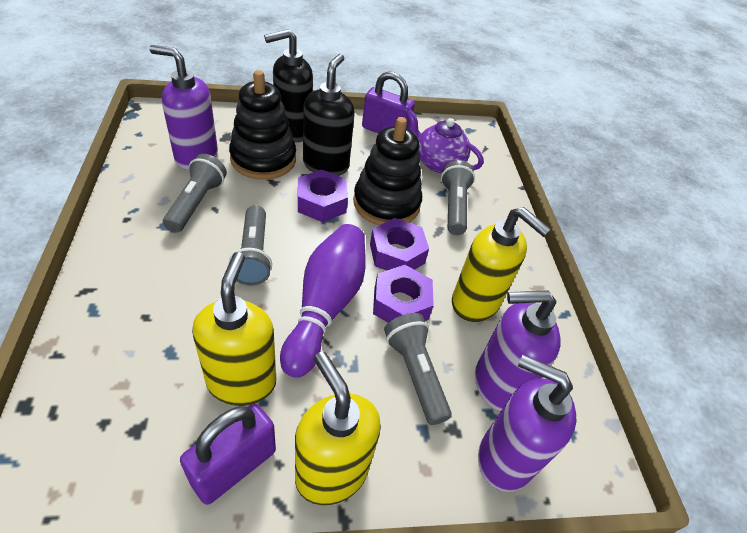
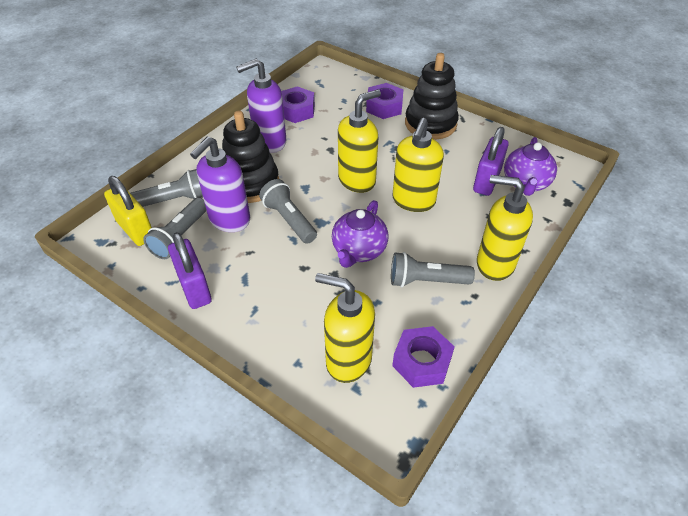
black soap dispenser: [264,29,313,142] [303,54,355,176] = 2 -> none = 0
purple bowling pin: [280,224,366,378] = 1 -> none = 0
purple soap dispenser: [150,45,218,170] [475,290,561,411] [478,355,576,492] = 3 -> [190,137,250,232] [236,59,287,153] = 2
purple teapot: [406,110,483,173] = 1 -> [332,200,388,268] [504,137,557,196] = 2
yellow padlock: none = 0 -> [104,176,152,246] = 1
yellow soap dispenser: [192,252,276,406] [295,351,381,505] [452,207,551,322] = 3 -> [315,273,375,383] [338,89,381,193] [392,118,444,212] [477,175,533,281] = 4

